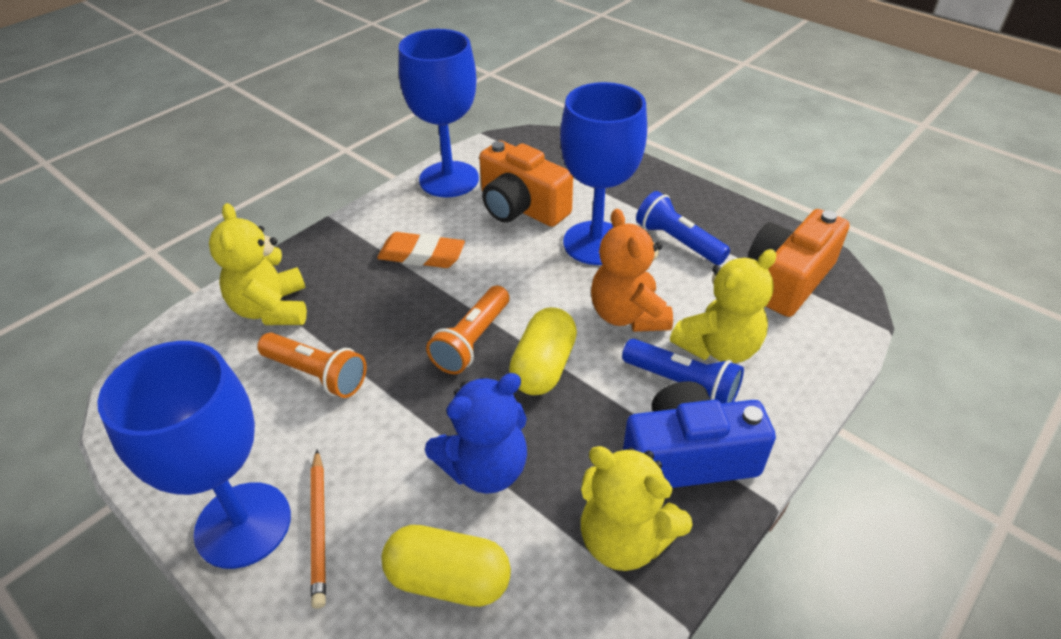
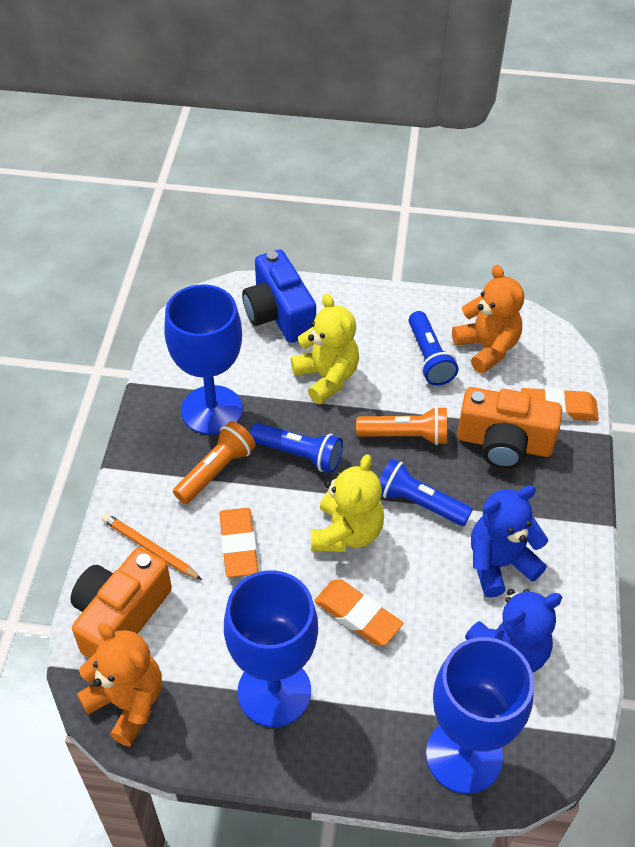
blue flashlight: [622,339,744,403] [636,191,730,265] = 2 -> [249,423,343,473] [379,459,473,526] [409,311,458,386] = 3
blue teddy bear: [425,373,527,494] = 1 -> [465,589,562,673] [471,485,548,597] = 2
orange eraser: [377,232,465,268] = 1 -> [220,508,258,577] [314,580,403,646] [521,388,599,421] = 3
orange teddy bear: [591,209,673,332] = 1 -> [77,623,162,746] [452,265,524,373] = 2
yellow capsule: [381,525,511,607] [509,307,577,395] = 2 -> none = 0
yellow teddy bear: [209,203,307,325] [581,446,693,571] [670,249,776,363] = 3 -> [291,294,359,404] [311,454,384,552] = 2

